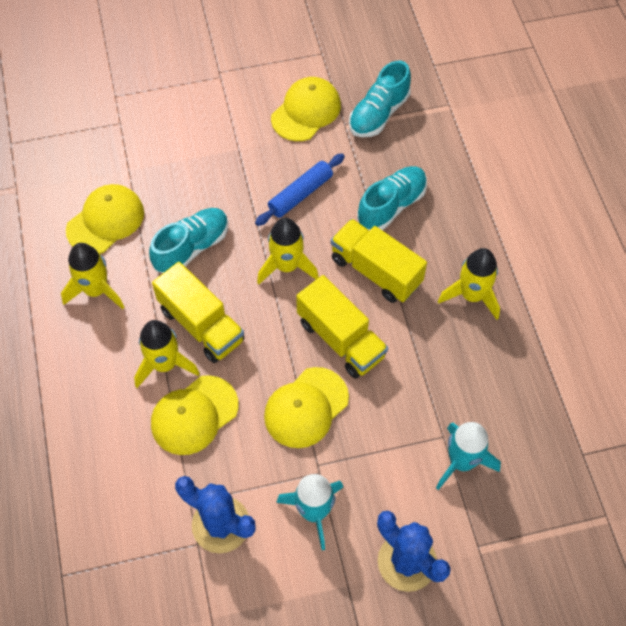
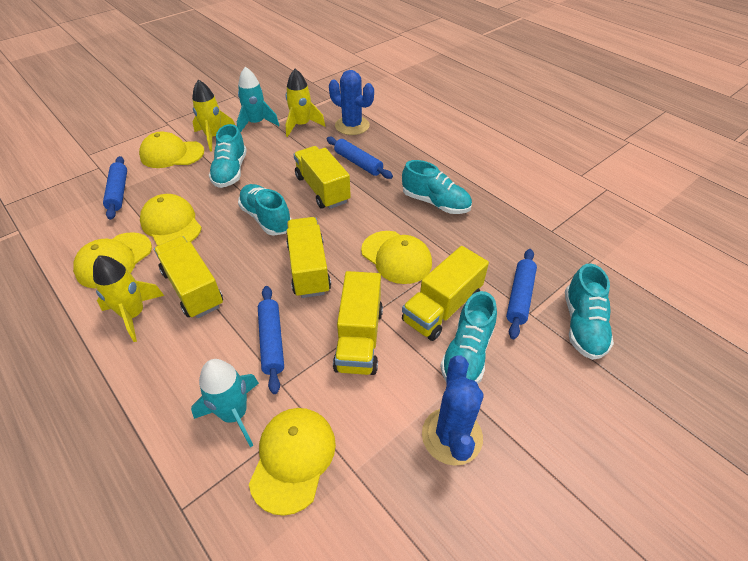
blue rolling pin: [255,153,345,226] = 1 -> [103,156,127,220] [258,286,284,394] [327,137,393,179] [506,249,537,339] = 4
turquoise shoe: [149,208,229,273] [349,61,411,137] [357,166,427,231] = 3 -> [209,124,247,188] [238,184,292,236] [402,160,472,214] [440,291,497,384] [565,263,614,360] = 5
yellow cap: [66,184,144,254] [151,375,238,455] [264,367,349,448] [271,77,341,141] = 4 -> [73,232,152,288] [139,131,204,168] [140,194,202,246] [249,408,336,516] [361,231,432,284] = 5
yellow rocket: [61,243,124,309] [134,320,200,388] [257,218,319,284] [438,248,500,320] = 4 -> [93,255,164,342] [192,80,235,152] [286,69,325,137] = 3
yellow truck: [152,262,245,363] [296,275,388,379] [331,219,427,303] = 3 -> [154,236,223,318] [286,217,331,298] [293,146,351,209] [333,271,383,375] [402,246,489,341] = 5

